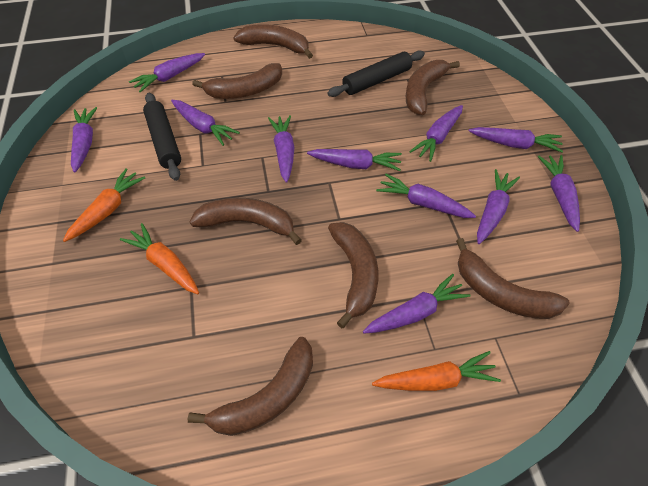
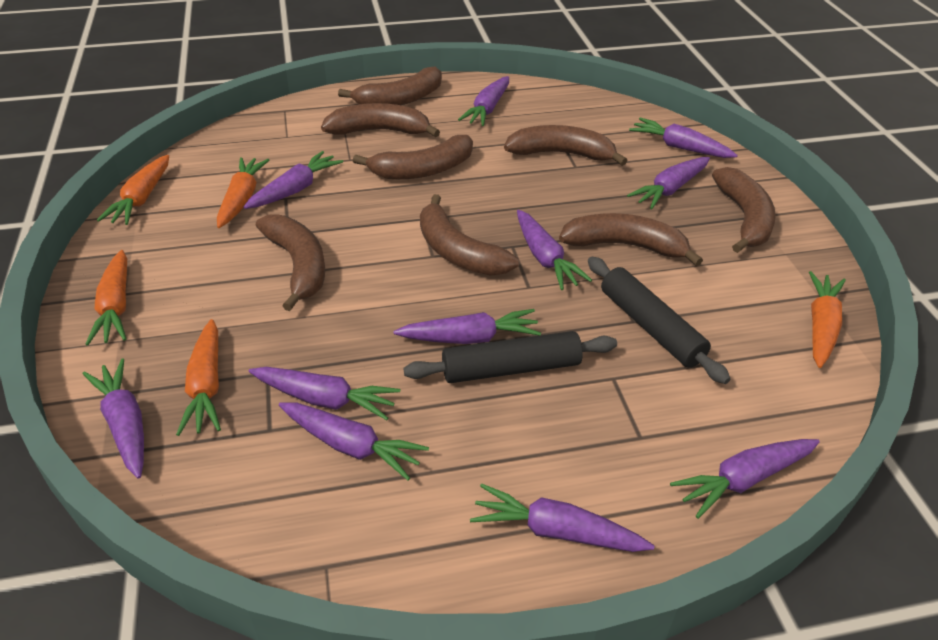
brown banana: [188,337,313,436] [189,198,302,245] [192,63,282,99] [233,24,313,59] [328,222,378,328] [406,60,460,115] [456,238,570,319] = 7 -> [256,214,325,311] [321,103,440,137] [338,66,442,105] [353,135,473,179] [420,194,519,276] [504,125,628,166] [559,213,703,266] [712,167,776,253] = 8
orange carrot: [63,168,145,242] [120,223,199,294] [372,351,501,391] = 3 -> [85,250,127,346] [97,155,169,225] [176,319,221,436] [217,157,269,228] [809,271,846,368] = 5

